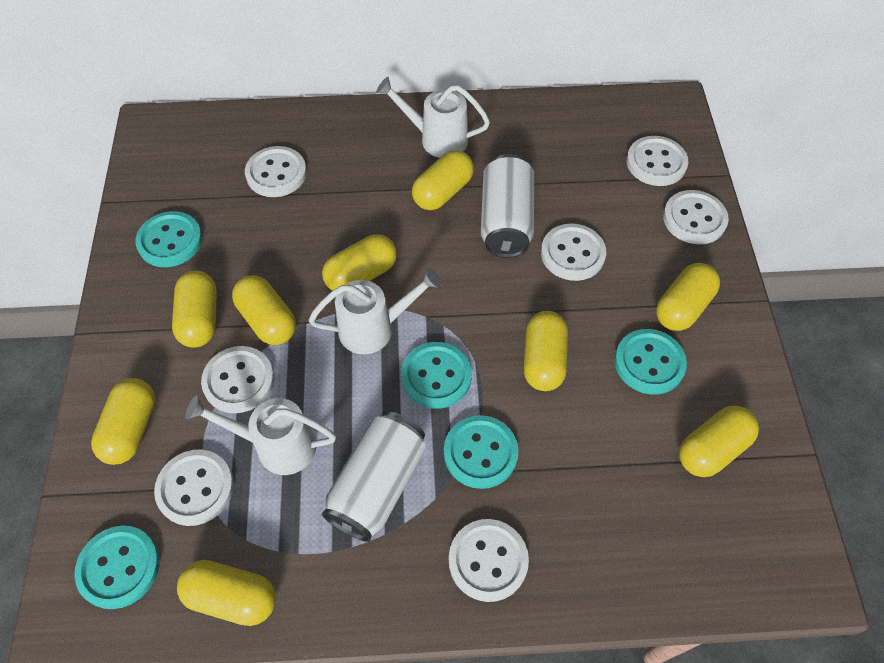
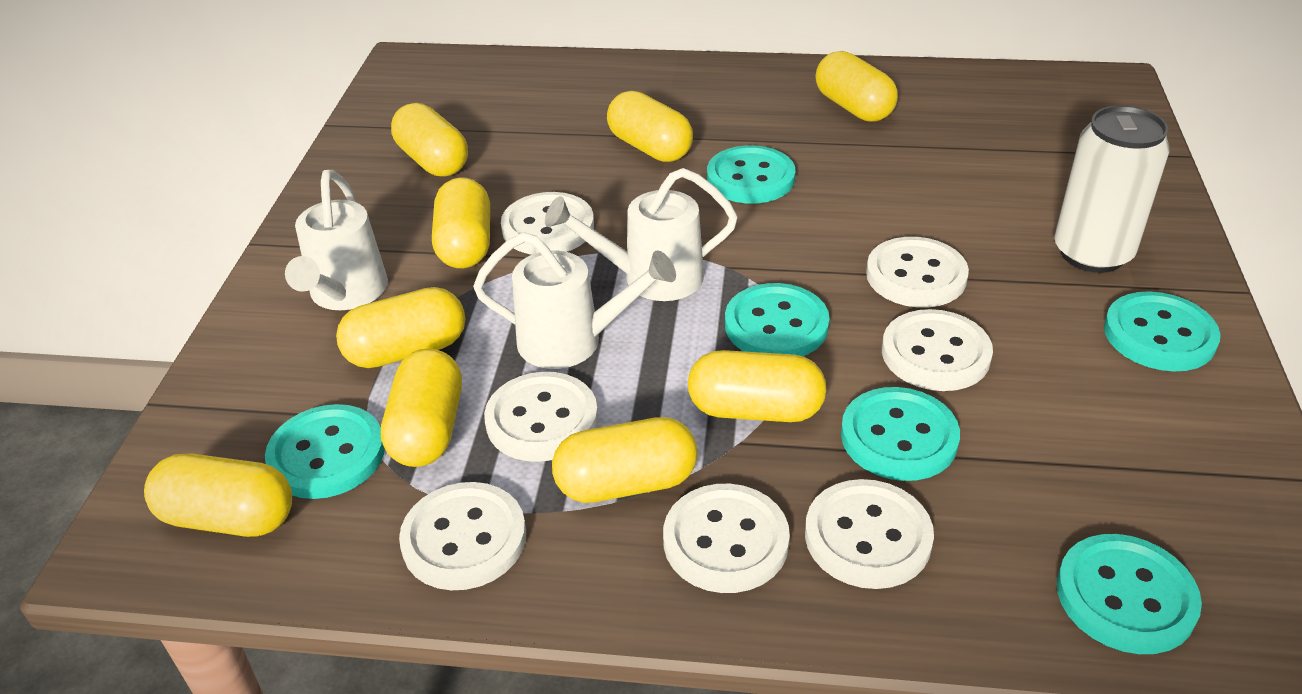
turquoise button: [74,526,160,609] [136,211,202,267] [401,342,472,409] [444,415,519,489] [615,329,687,395] = 5 -> [265,404,385,499] [707,145,796,204] [725,283,830,356] [841,387,960,481] [1057,534,1202,654] [1104,291,1221,371] = 6
white can: [322,411,426,542] [481,154,534,258] = 2 -> [1054,105,1170,273] = 1

